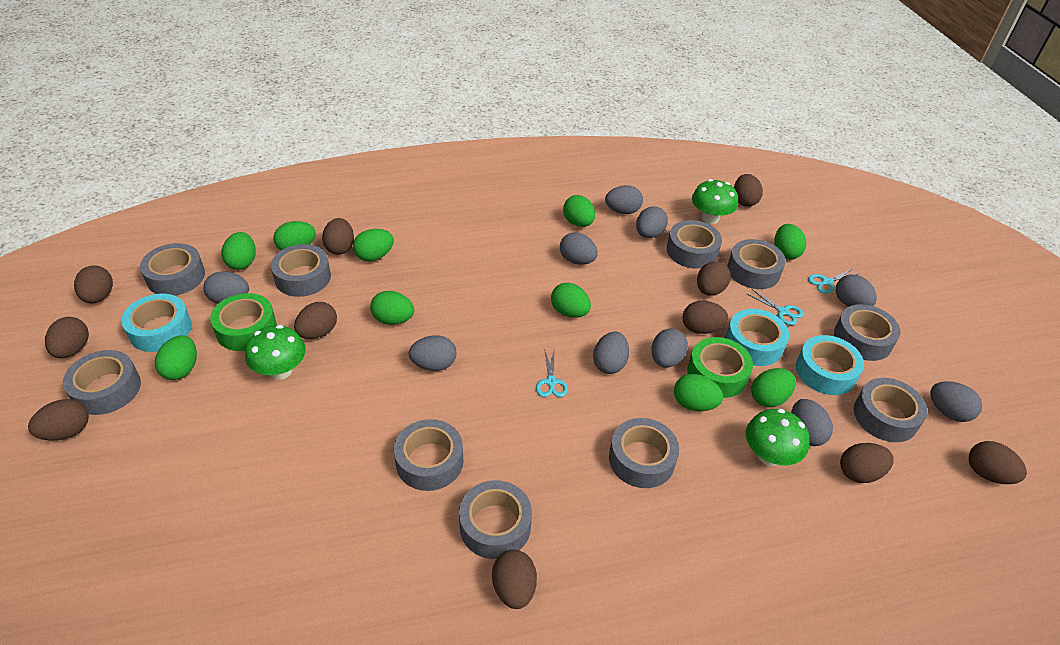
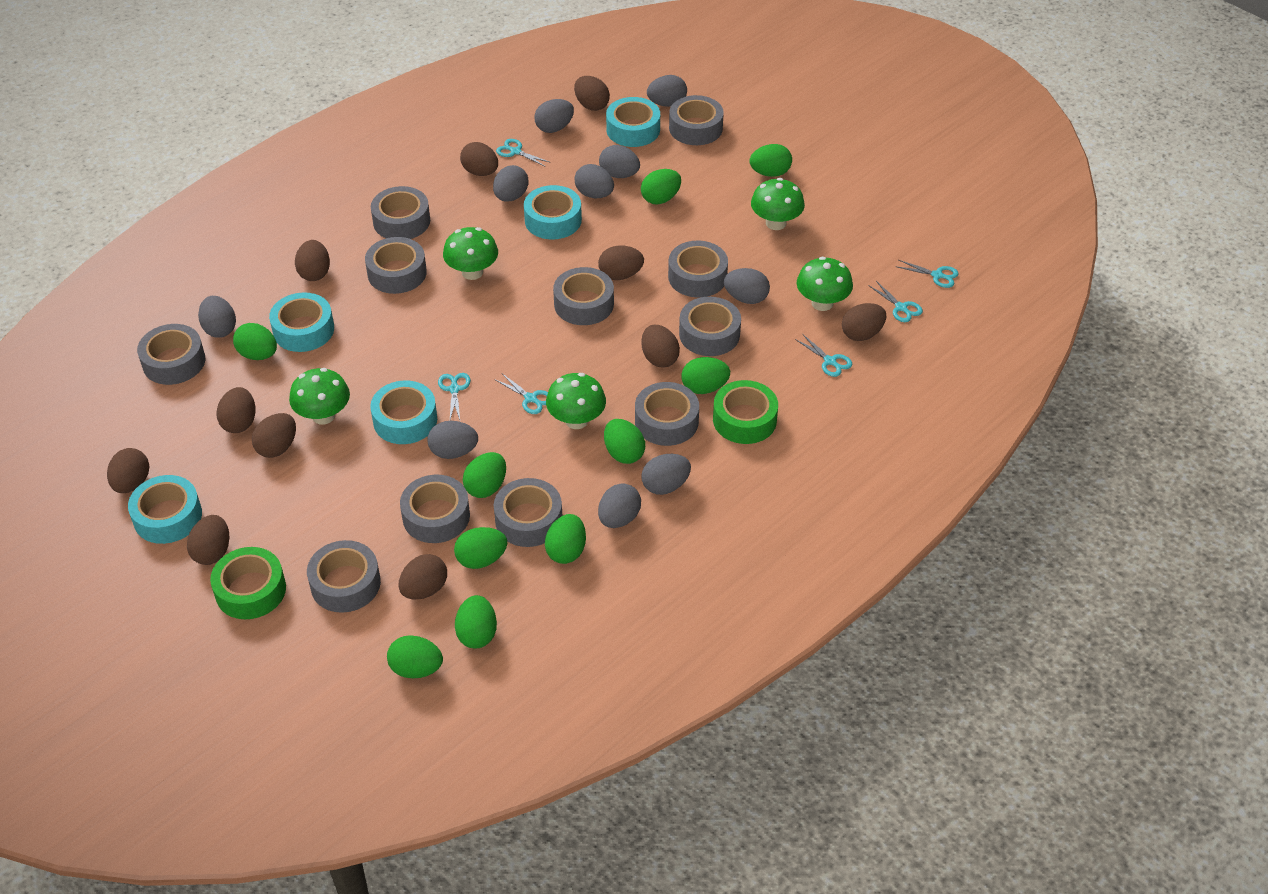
green mushroom: [245,325,306,380] [692,179,738,224] [746,409,810,466] = 3 -> [289,368,350,425] [443,227,498,280] [546,373,606,429] [751,178,805,230] [797,257,853,311] = 5
grey tape: [63,350,141,415] [140,243,205,296] [271,244,331,297] [394,419,463,491] [459,480,532,559] [609,418,679,488] [667,220,722,269] [727,239,786,289] [834,304,901,361] [854,378,928,442] = 10 -> [137,324,205,385] [307,540,381,613] [365,237,427,294] [371,186,430,239] [400,475,470,543] [494,478,562,547] [553,267,614,325] [635,382,699,446] [668,241,728,297] [669,95,724,145] [679,297,741,356] = 11
turquoise scissors: [536,349,568,397] [747,289,804,325] [808,269,857,293] = 3 -> [438,373,471,420] [494,374,548,414] [496,139,551,167] [795,335,852,377] [868,281,923,322] [895,260,959,288] = 6
turquoise tape: [121,294,192,352] [725,309,789,366] [796,335,864,395] = 3 -> [128,475,202,544] [269,292,334,352] [370,380,437,444] [524,185,582,240] [606,97,660,147] = 5

